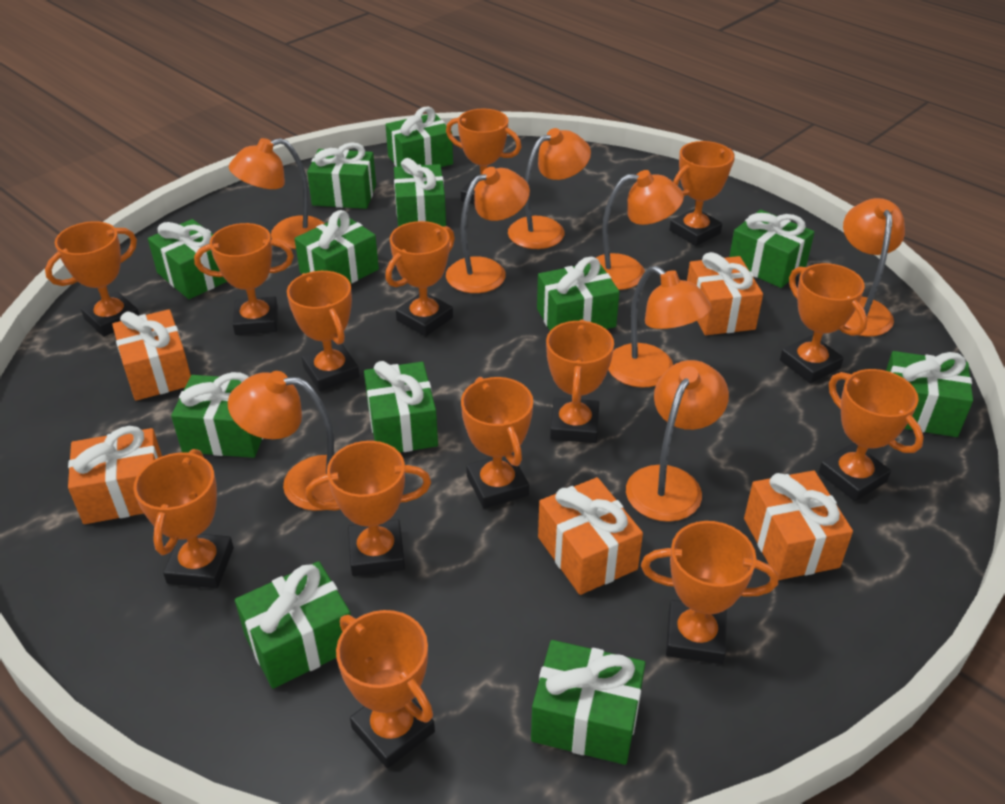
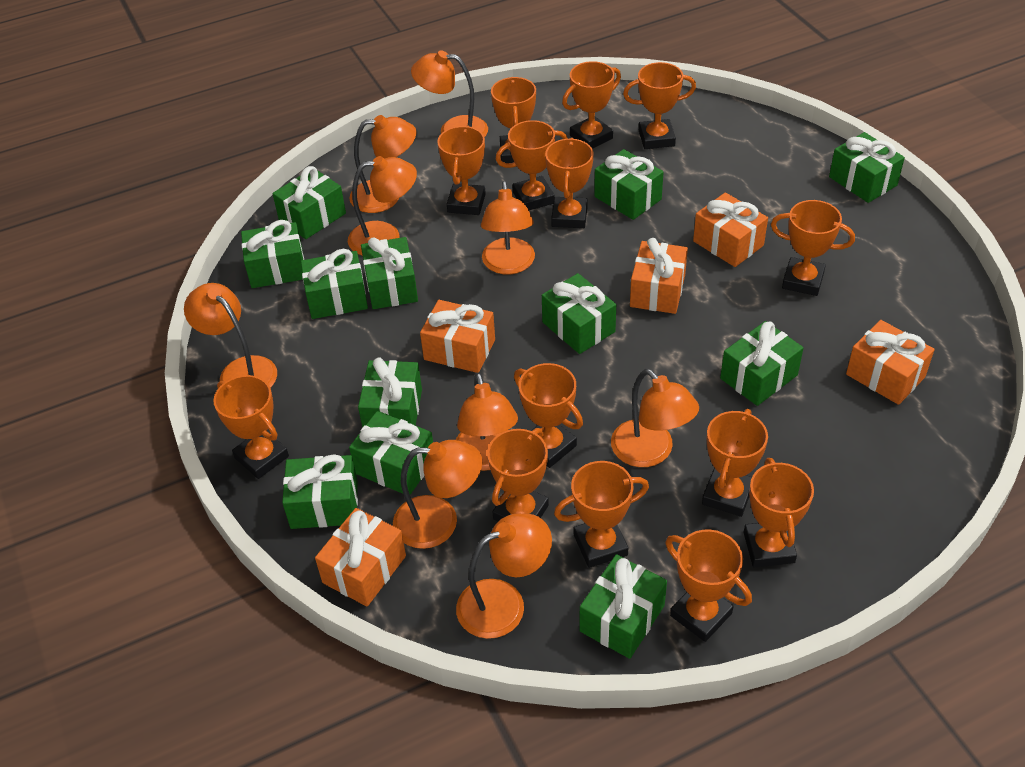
orange lamp: [228,371,336,511] [229,138,325,249] [446,167,530,293] [508,128,591,249] [596,170,684,290] [608,266,712,388] [626,360,729,522] [843,198,905,336] = 8 -> [184,283,277,388] [348,156,417,256] [349,115,416,213] [393,440,482,549] [411,50,488,138] [456,373,518,471] [456,513,552,639] [481,181,535,275] [611,369,699,467] = 9

